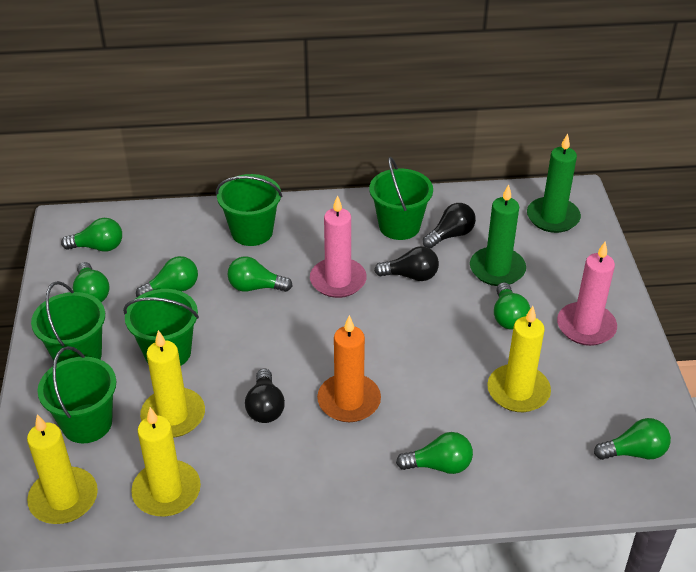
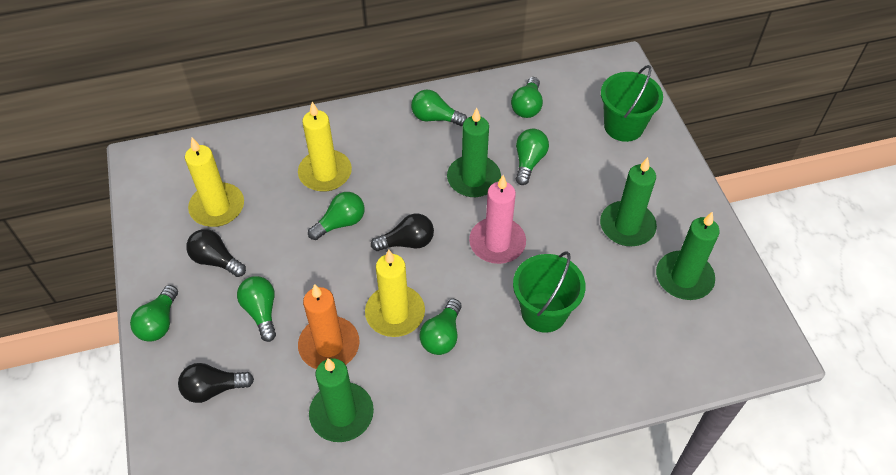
green bucket: [31,281,105,363] [37,346,116,443] [123,289,199,366] [216,174,282,246] [369,157,433,240] = 5 -> [513,251,586,333] [601,65,663,142] = 2
green candle: [470,184,526,286] [527,134,581,233] = 2 -> [309,358,374,442] [447,107,501,197] [600,157,657,246] [656,212,720,300] = 4
pink candle: [310,195,367,298] [557,242,617,346] = 2 -> [469,175,526,264] = 1
yellow candle: [27,414,98,524] [131,407,201,516] [140,330,205,438] [487,306,551,412] = 4 -> [185,138,244,227] [298,102,352,192] [365,250,425,337] = 3

